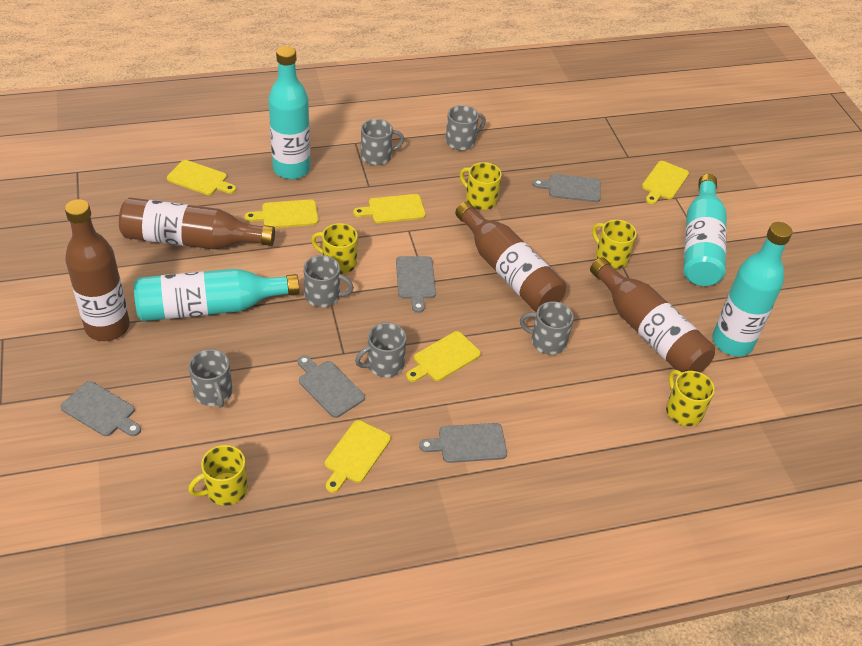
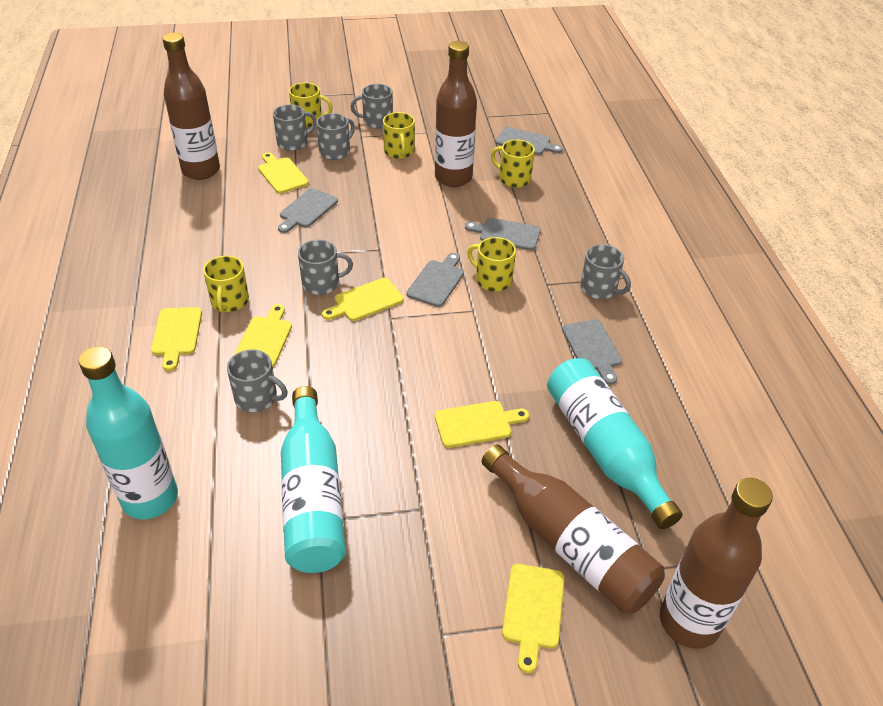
turquoise bottle: [134,269,299,321] [268,46,310,179] [684,174,727,286] [712,222,792,356] = 4 -> [79,346,178,519] [281,386,346,573] [547,358,682,529] = 3

